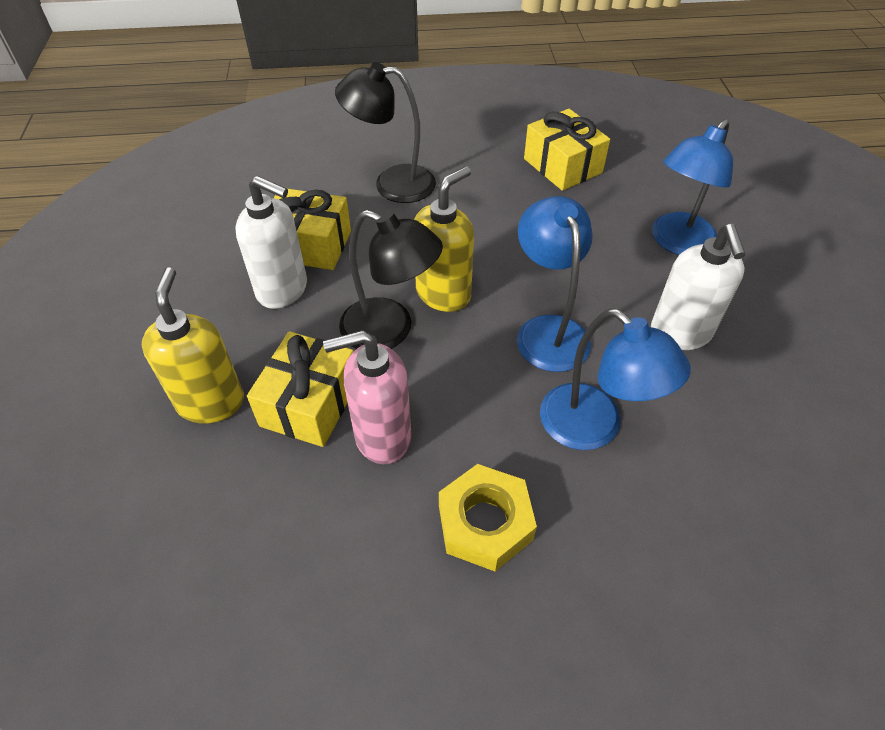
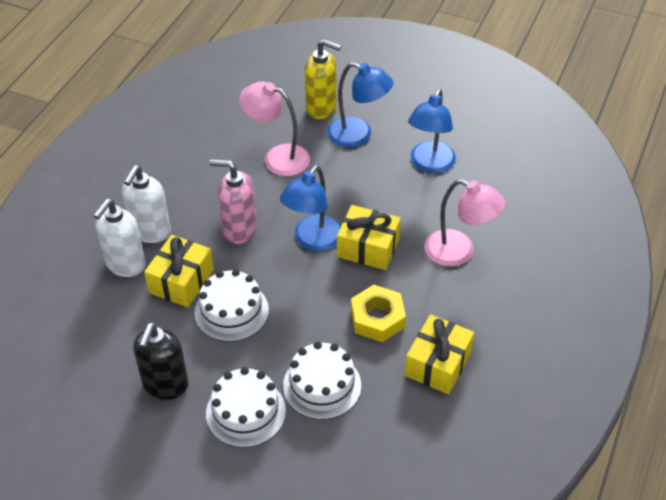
black lamp: [335,62,436,203] [339,210,443,349] = 2 -> none = 0
black soap dispenser: none = 0 -> [133,322,189,400] = 1
pink lamp: none = 0 -> [239,82,310,176] [425,179,505,267] = 2
white cake: none = 0 -> [195,269,269,342] [206,367,286,448] [283,341,361,420] = 3
yellow soap dispenser: [142,267,244,424] [414,166,474,312] = 2 -> [305,39,341,119] = 1

